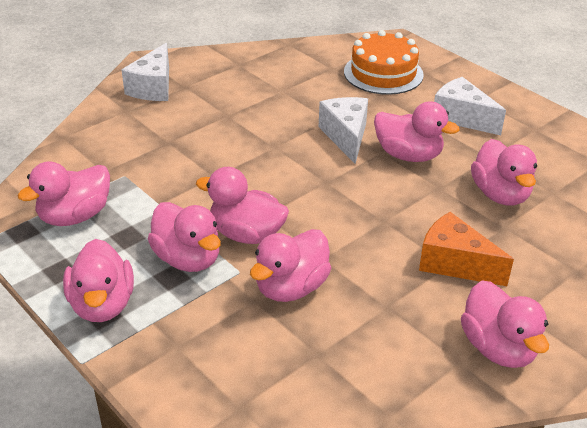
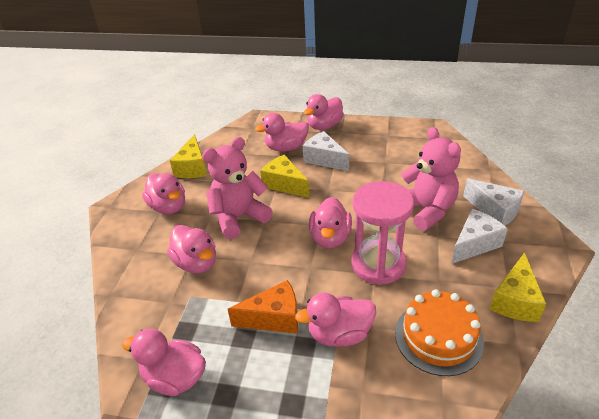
pink duck: [18,161,110,226] [63,239,134,322] [148,202,221,272] [196,167,289,244] [250,229,331,302] [374,101,460,162] [461,280,549,368] [471,139,537,206] = 8 -> [122,328,206,396] [142,173,185,214] [167,225,216,273] [255,113,309,152] [295,293,376,347] [304,94,344,130] [309,197,352,248] = 7
pink hourglass: none = 0 -> [351,181,414,285] = 1
pink teddy bear: none = 0 -> [202,137,273,239] [401,127,461,231] = 2
yellow cheese: none = 0 -> [170,134,207,178] [260,155,309,198] [490,253,546,322] = 3

